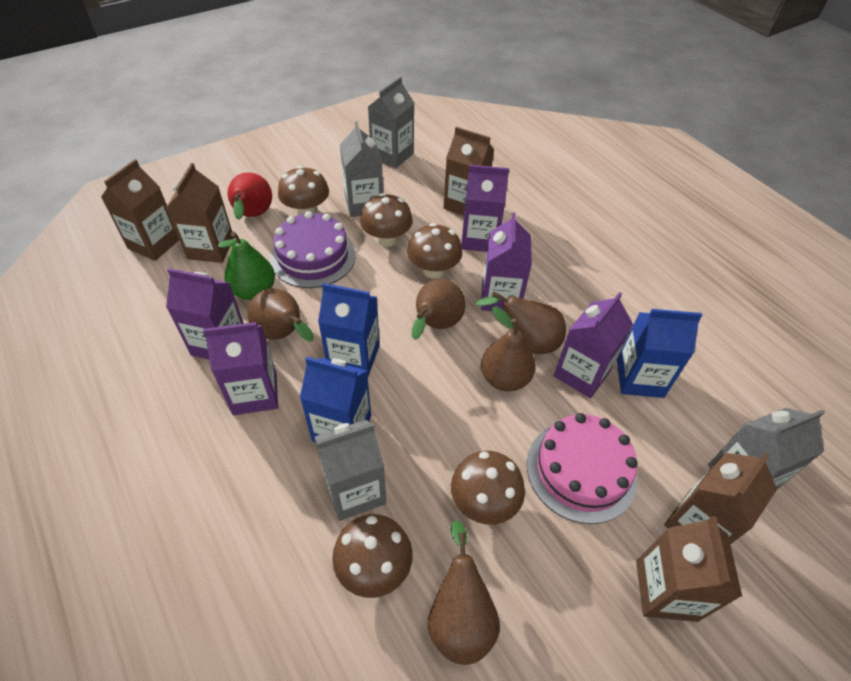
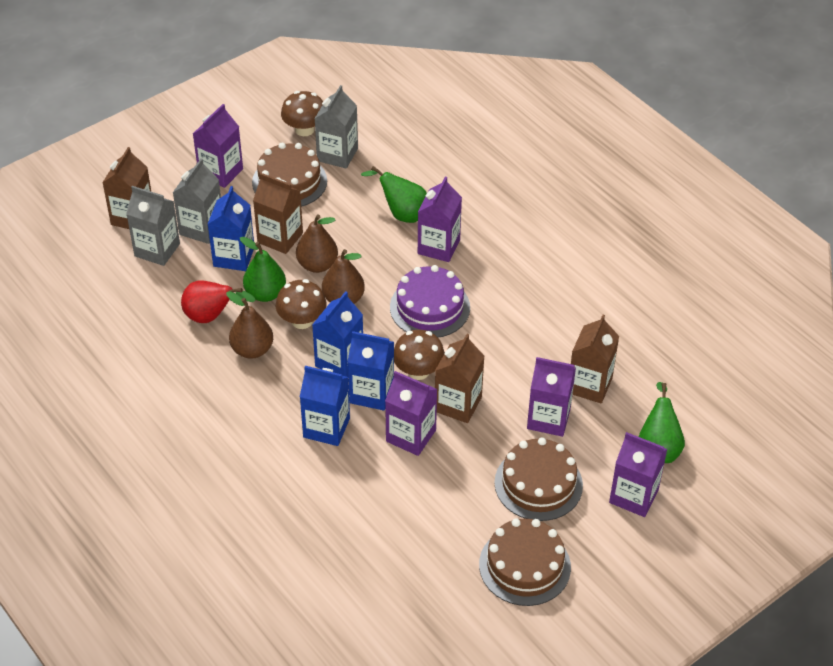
blue carton: [300,357,371,442] [318,283,380,377] [617,309,702,398] = 3 -> [207,186,254,271] [300,366,350,446] [312,291,363,377] [348,331,394,411] = 4
brown cake: none = 0 -> [252,143,327,207] [479,518,571,606] [494,437,583,521] = 3
brown carton: [101,159,179,261] [166,163,234,263] [443,127,494,216] [636,516,742,622] [664,453,777,544] = 5 -> [102,147,151,229] [253,173,303,254] [435,334,484,423] [571,315,619,403] = 4
brown mushroom: [278,166,329,215] [332,514,413,598] [360,193,413,247] [407,223,462,278] [451,451,525,525] = 5 -> [276,279,327,329] [281,91,323,136] [394,330,445,380] = 3
brown pear: [248,288,314,341] [412,279,466,340] [428,520,500,665] [476,292,566,354] [481,306,535,391] = 5 -> [226,291,273,359] [296,214,338,273] [322,249,365,304] = 3
green pear: [218,231,275,300] = 1 -> [240,237,286,302] [361,166,427,223] [639,382,685,463] = 3
grey carton: [315,420,386,521] [340,121,383,217] [368,77,414,169] [708,408,825,489] = 4 -> [126,186,180,266] [173,158,221,244] [314,85,358,168] = 3
pink cake: [527,413,638,524] = 1 -> none = 0

